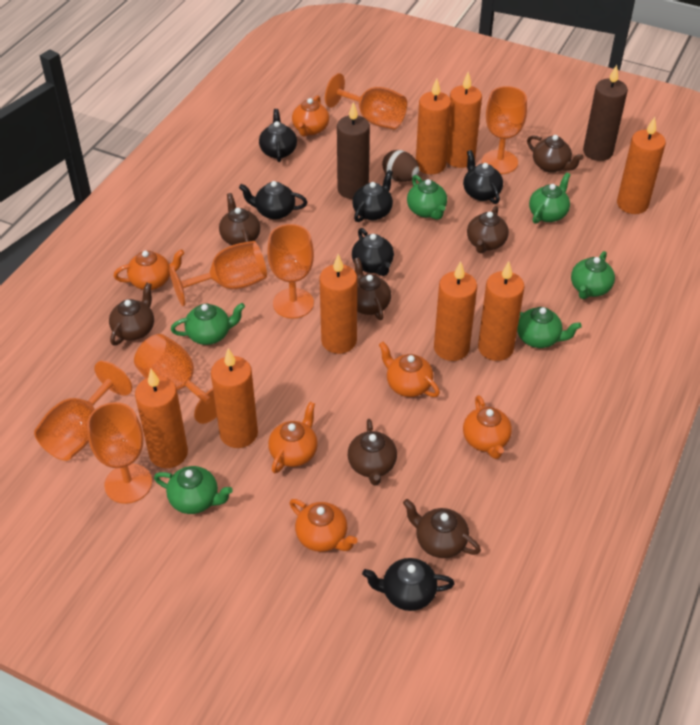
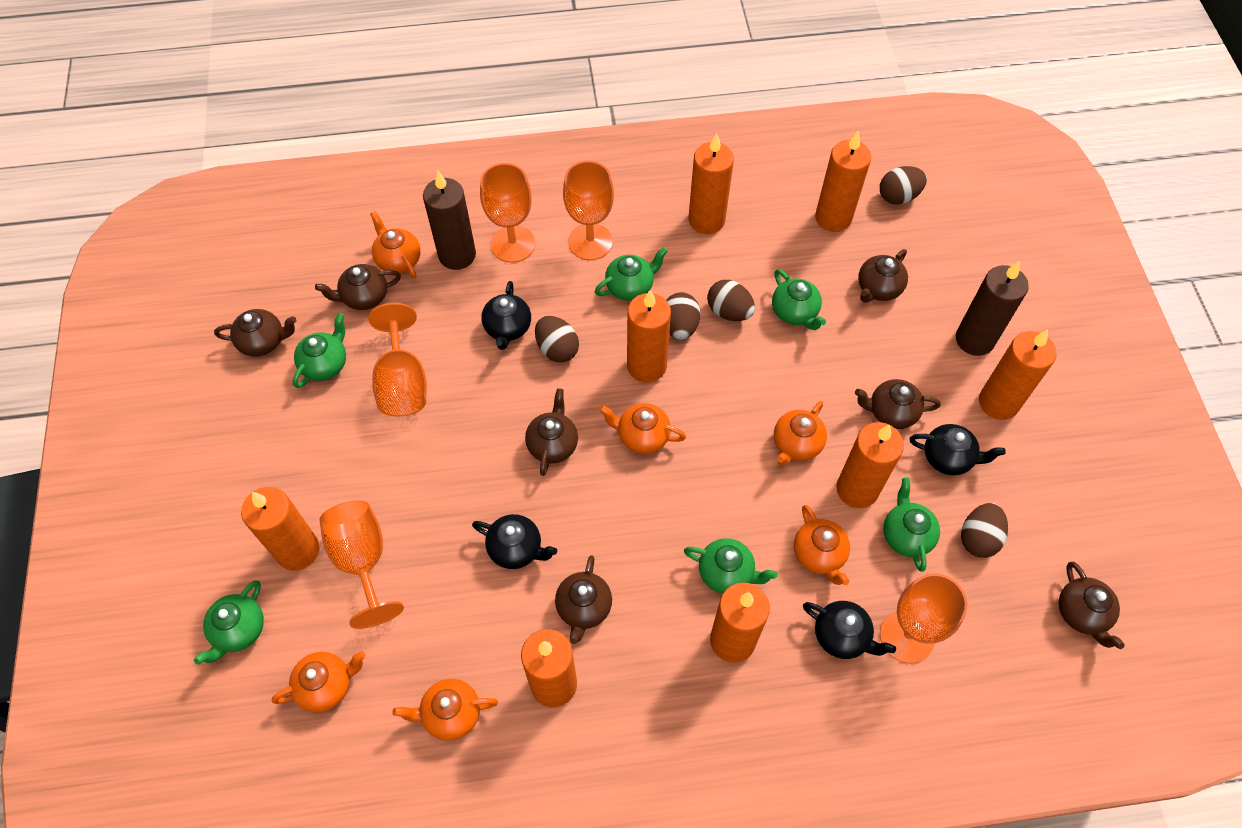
black teapot: [239,181,307,220] [259,109,297,162] [352,170,393,222] [352,228,394,276] [362,558,455,611] [463,150,503,204] = 6 -> [472,514,557,569] [481,281,531,350] [803,601,896,659] [910,424,1006,475] = 4
brown egg: [382,150,420,182] = 1 -> [535,316,579,362] [666,292,700,340] [707,280,755,321] [880,166,927,205] [961,503,1008,558] = 5
orange goblet: [34,361,132,461] [87,402,152,504] [134,334,217,424] [169,241,267,306] [267,224,314,319] [325,73,407,130] [482,86,527,174] = 7 -> [319,500,404,629] [368,303,427,417] [480,163,535,263] [563,161,614,260] [880,573,967,663] = 5

